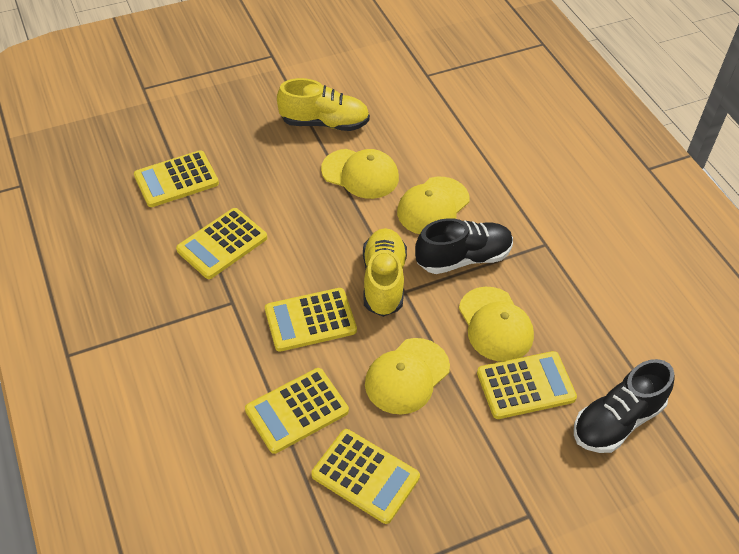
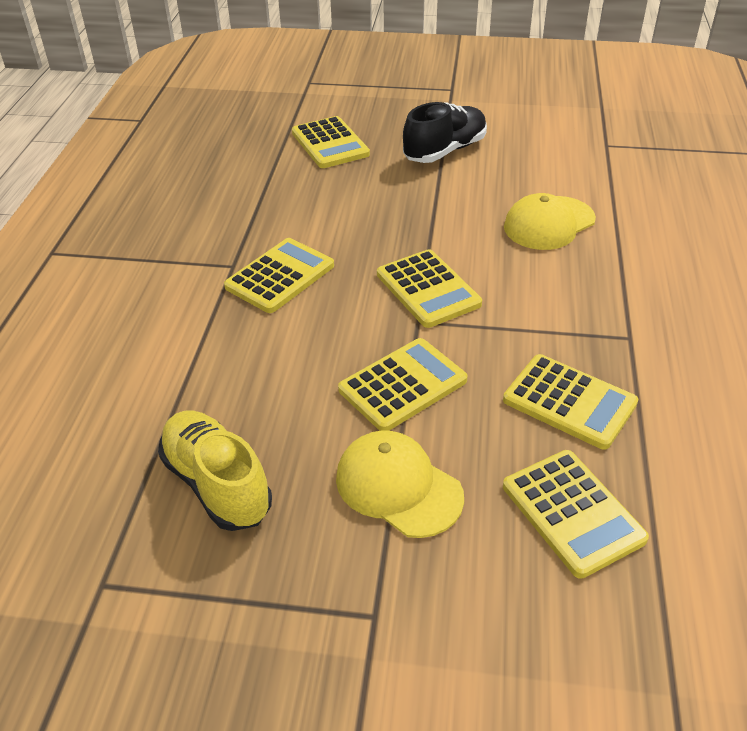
black shoe: [415,218,513,274] [574,359,674,453] = 2 -> [403,102,487,163] = 1
yellow cap: [321,149,399,199] [365,338,450,415] [397,177,469,234] [459,287,534,362] = 4 -> [336,430,464,538] [504,193,596,250] = 2
yellow shoe: [277,78,370,131] [363,228,407,317] = 2 -> [158,411,272,531] = 1

